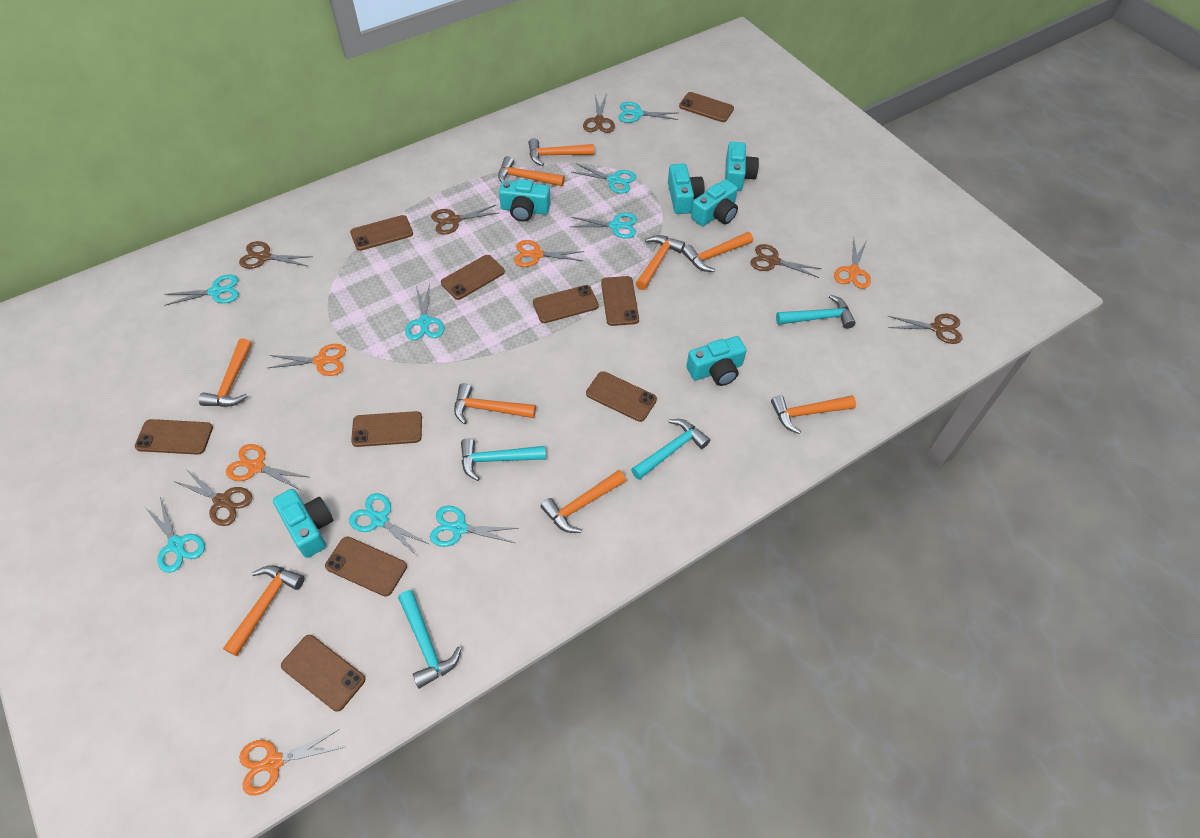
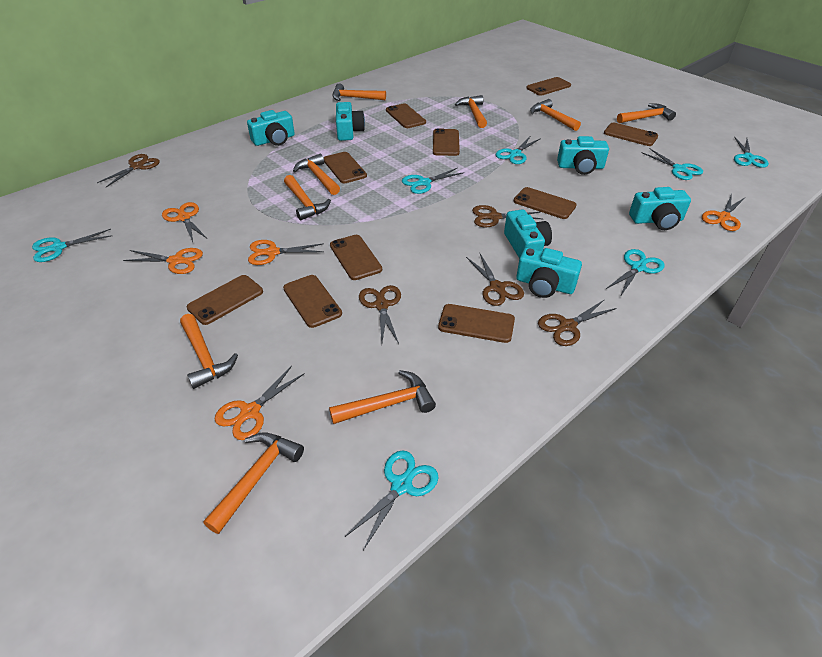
brown scissors: [173,469,252,526] [239,241,313,269] [431,205,499,235] [583,94,615,133] [750,244,822,278] [888,314,962,344] = 6 -> [97,154,160,187] [359,285,401,344] [466,254,524,306] [472,205,542,227] [538,299,617,346] = 5
turquoise hammer: [398,590,462,689] [461,438,546,481] [631,419,710,480] [776,294,856,329] = 4 -> none = 0
turquoise scissors: [145,497,205,573] [164,274,239,306] [349,493,429,556] [405,284,444,340] [430,506,518,547] [571,213,637,238] [572,163,636,194] [618,102,678,123] = 8 -> [32,229,112,262] [345,450,439,550] [402,168,465,194] [495,137,541,164] [606,249,665,297] [643,149,703,180] [734,137,769,168] = 7

